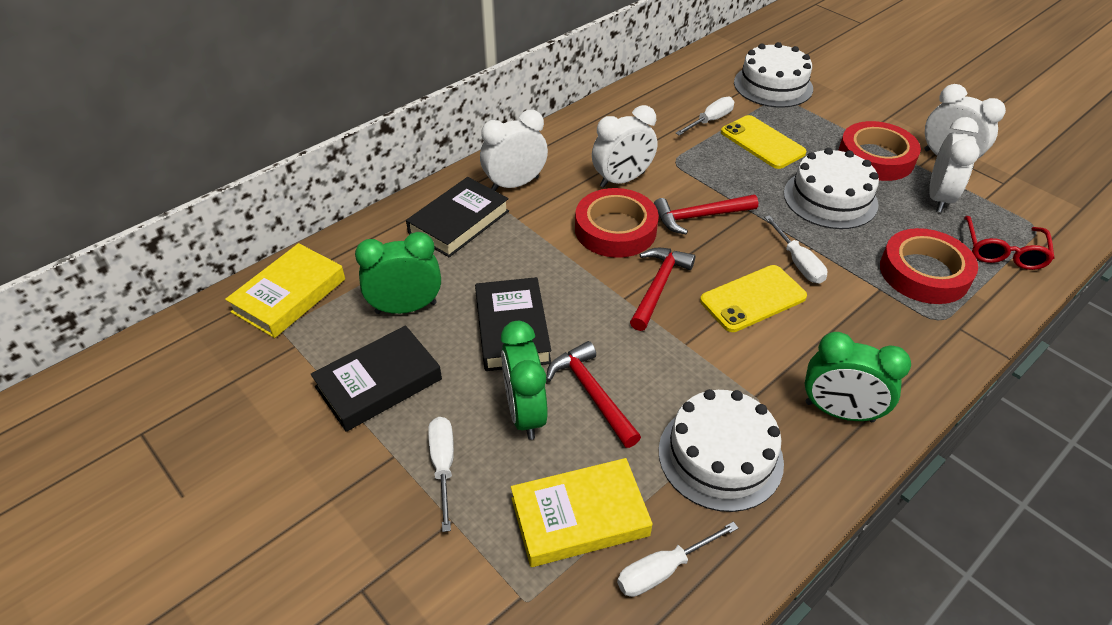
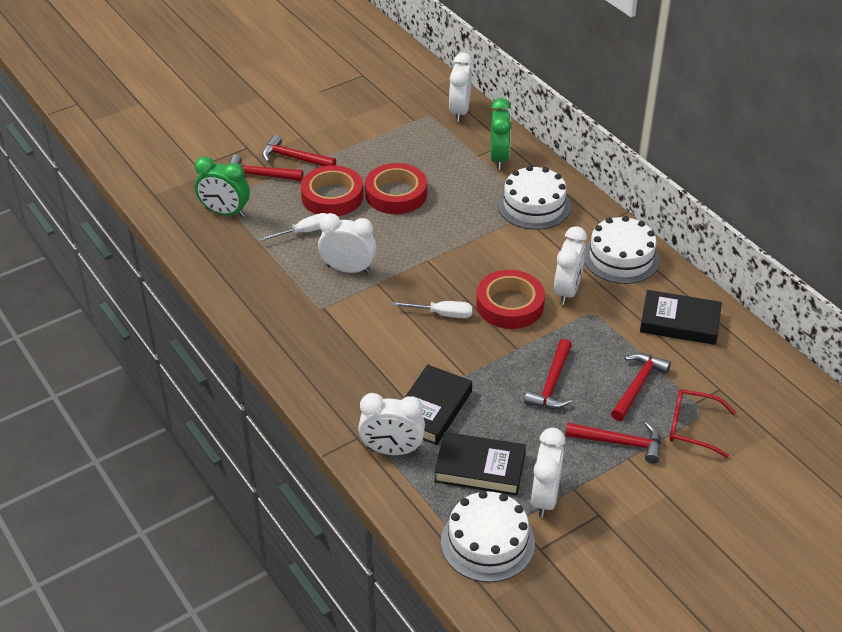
green clock: [355,232,441,314] [501,321,548,440] [805,332,911,422] = 3 -> [195,156,250,217] [490,98,511,170] = 2
red hammer: [546,341,641,448] [630,248,695,331] [654,195,758,234] = 3 -> [229,154,303,181] [262,135,336,166] [524,339,572,409] [565,422,661,464] [611,353,671,421] = 5
white clock: [480,110,548,191] [592,105,657,188] [924,84,1006,168] [929,117,980,212] = 4 -> [318,213,376,274] [358,393,425,455] [449,53,472,122] [531,428,565,518] [554,226,587,305] = 5
white screwdriver: [428,417,454,532] [617,522,738,597] [675,97,734,136] [764,215,827,284] = 4 -> [259,213,326,241] [392,301,473,318] = 2
yellow book: [225,243,345,338] [511,458,653,567] = 2 -> none = 0
yellow phone: [700,265,807,332] [721,115,806,169] = 2 -> none = 0

